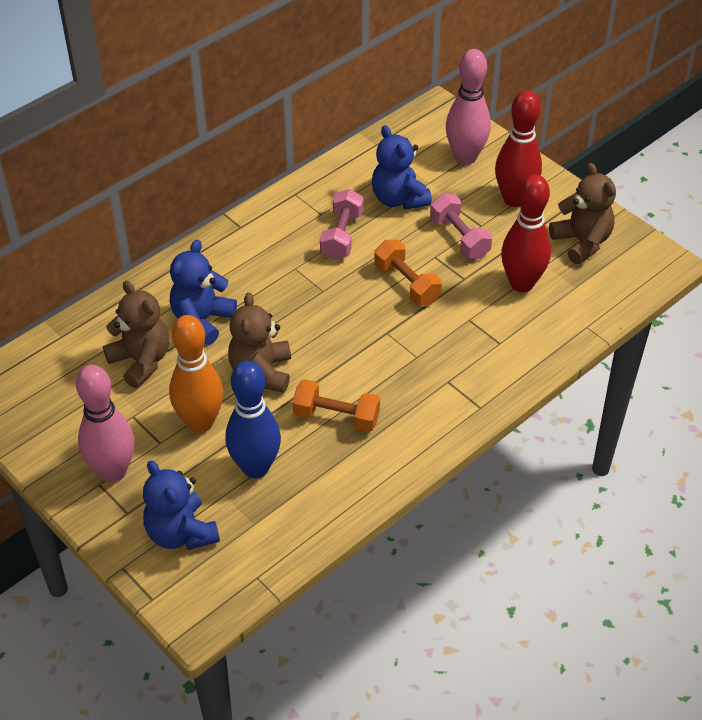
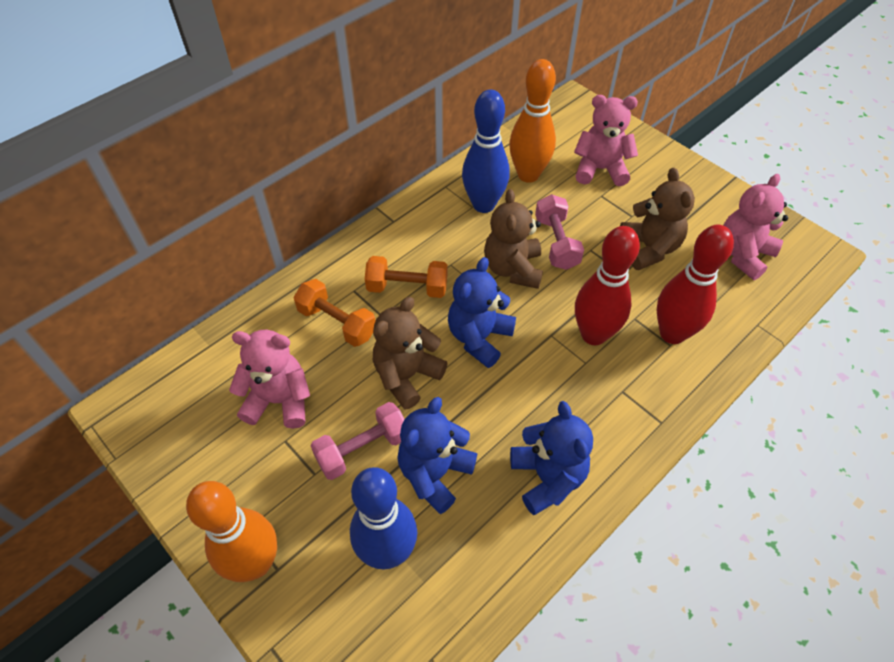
blue bowling pin: [225,361,281,479] = 1 -> [350,467,417,569] [462,89,510,213] = 2
orange bowling pin: [169,315,223,433] = 1 -> [186,481,277,582] [509,59,556,183] = 2
pink bowling pin: [76,365,135,483] [446,49,491,165] = 2 -> none = 0
pink teddy bear: none = 0 -> [229,330,310,429] [574,95,638,186] [723,174,788,280] = 3

